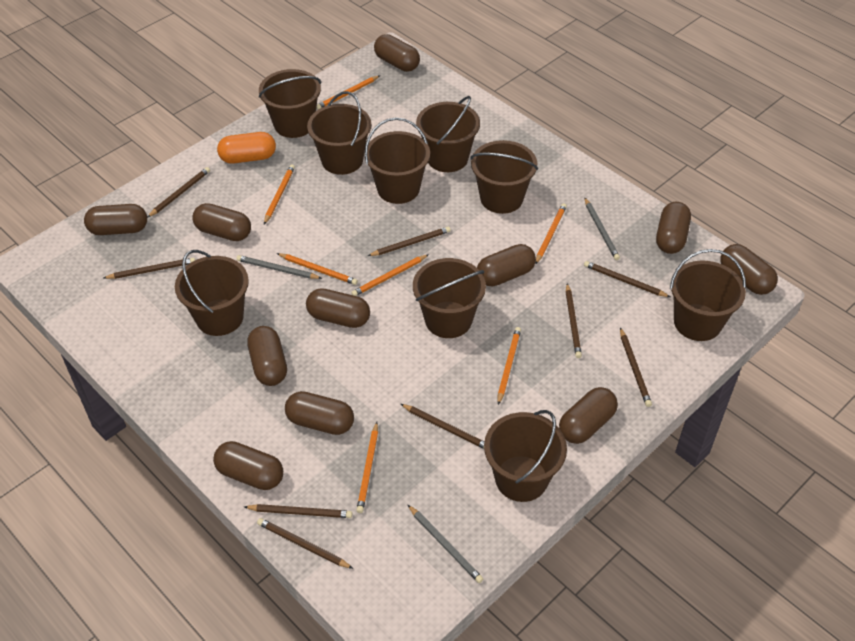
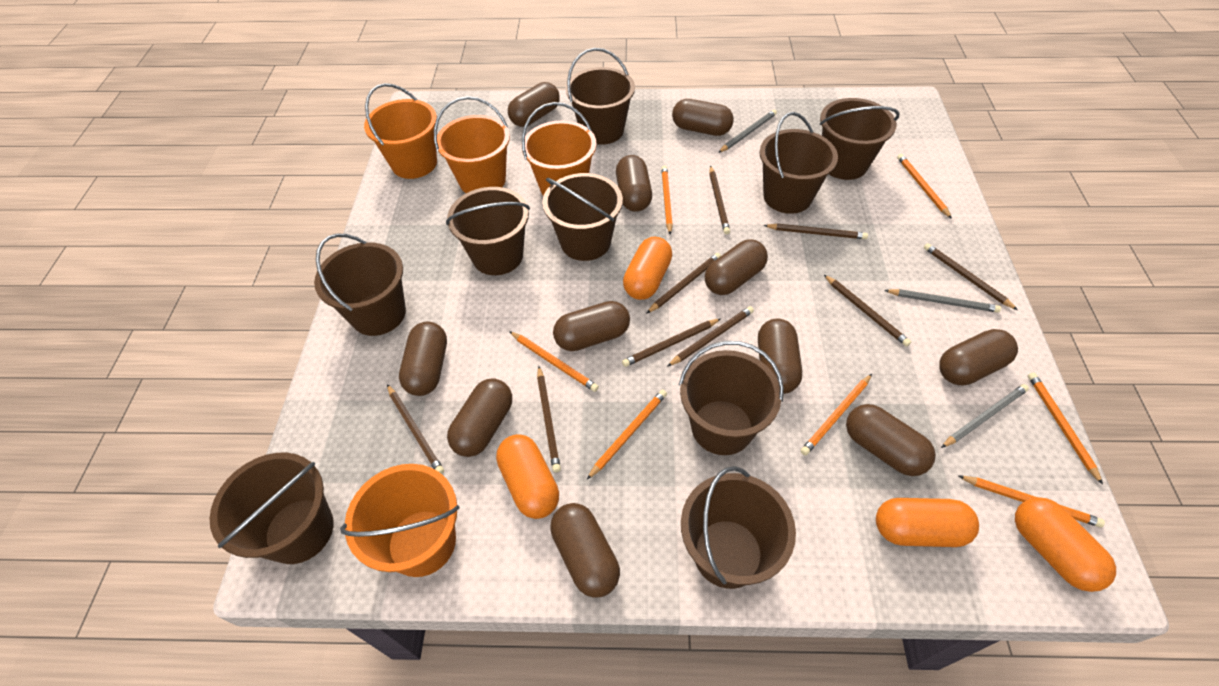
orange bucket: none = 0 -> [340,464,460,577] [364,83,437,179] [434,96,510,193] [522,102,596,196] = 4
orange capsule: [217,132,276,164] = 1 -> [496,434,559,519] [623,237,672,300] [876,498,979,547] [1015,497,1116,592] = 4

